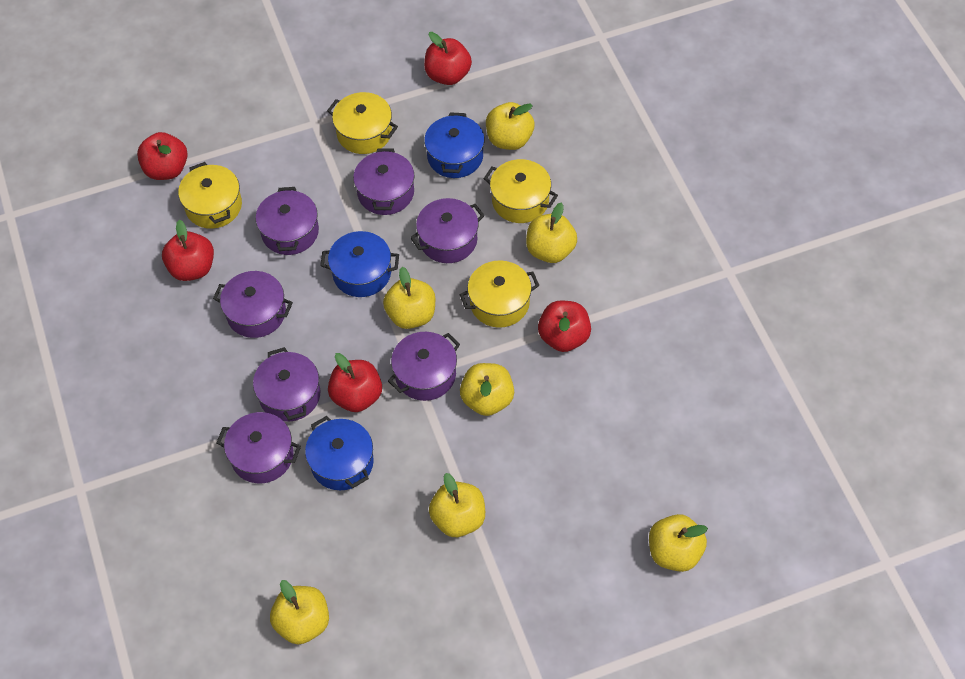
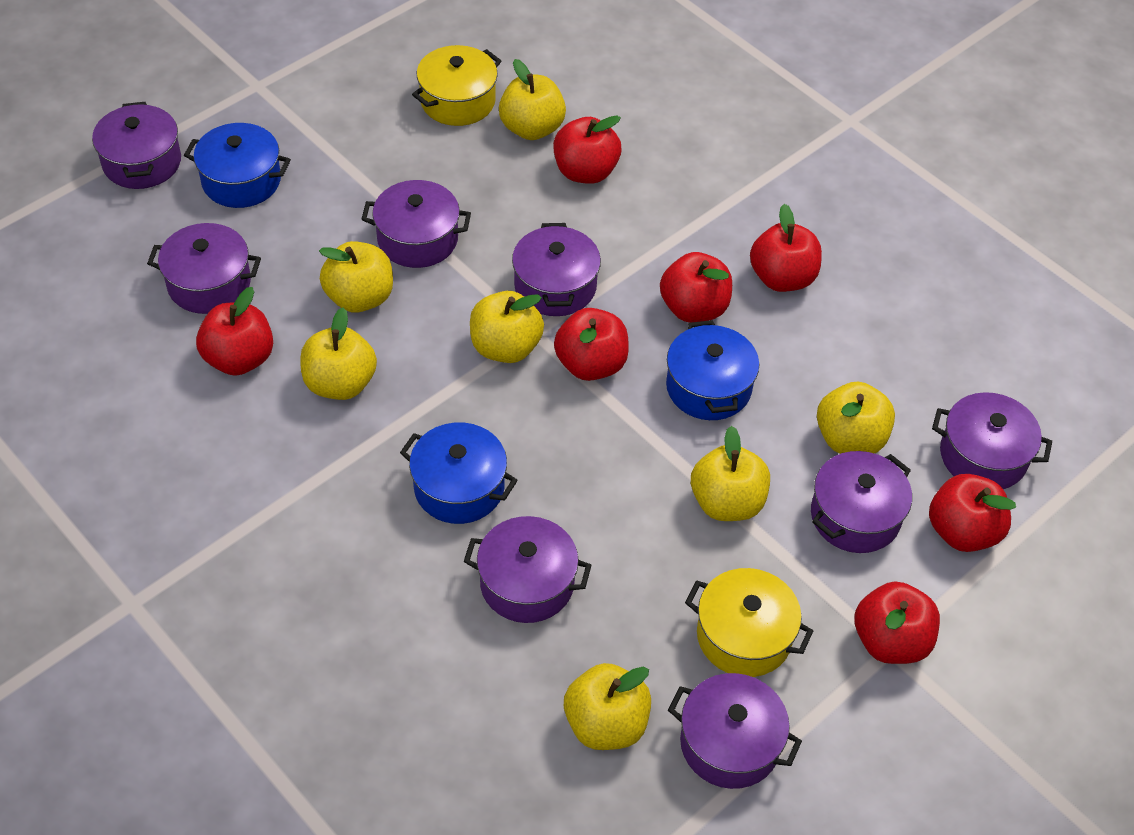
purple pot: [213,271,293,338] [217,412,301,483] [253,347,320,422] [256,187,319,255] [353,148,414,215] [388,332,460,401] [410,198,485,263] = 7 -> [92,102,181,189] [147,223,261,314] [361,180,471,268] [464,516,592,623] [512,223,601,316] [668,673,802,789] [811,451,912,553] [932,392,1052,489] = 8
red apple: [137,132,188,180] [162,220,214,281] [328,353,382,412] [424,32,472,85] [538,300,591,352] = 5 -> [196,287,273,376] [553,115,621,184] [554,308,629,381] [660,252,732,323] [750,204,822,292] [855,582,940,664] [929,474,1016,552] = 7
yellow pot: [178,162,242,229] [327,92,398,154] [460,260,540,328] [483,159,558,223] = 4 -> [412,45,501,126] [685,568,813,677] = 2

